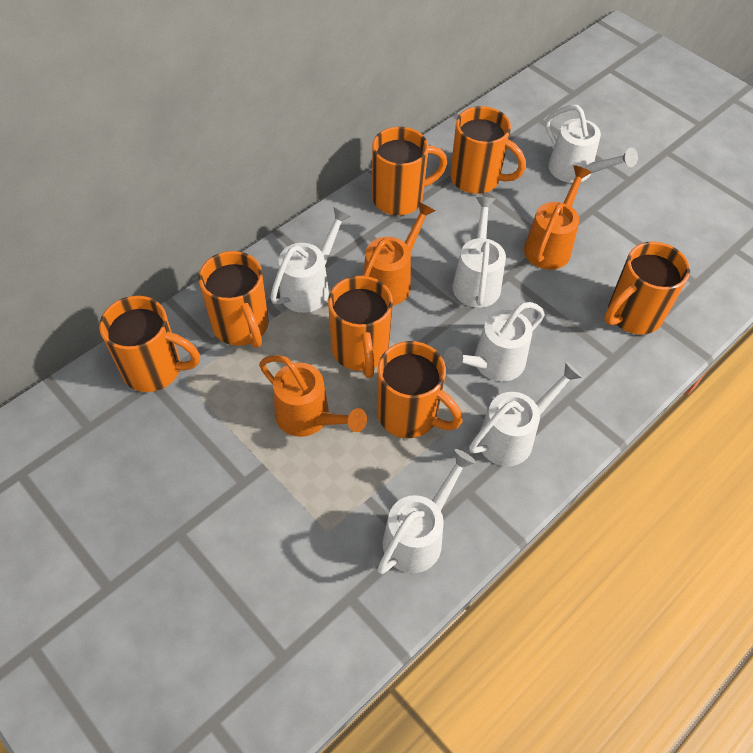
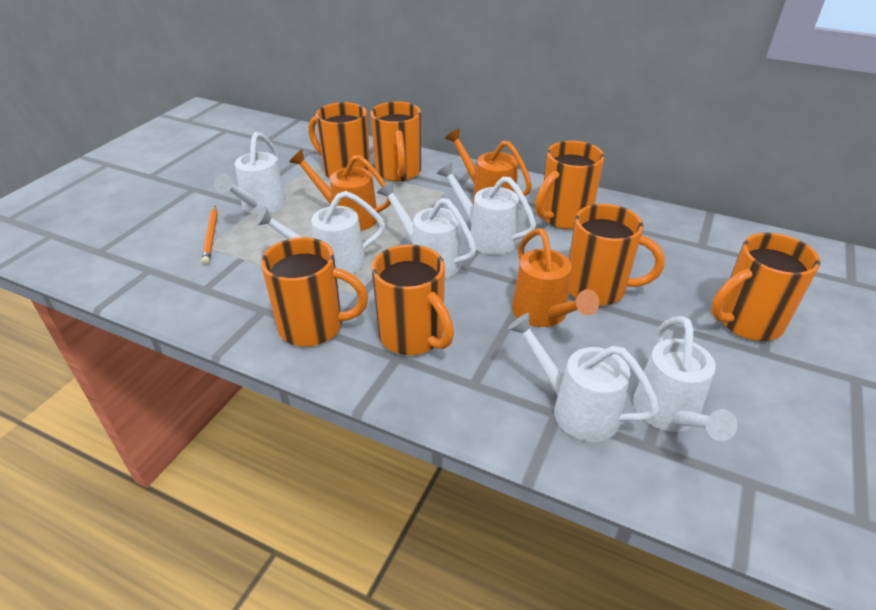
orange pencil: none = 0 -> [202,206,218,264] = 1

